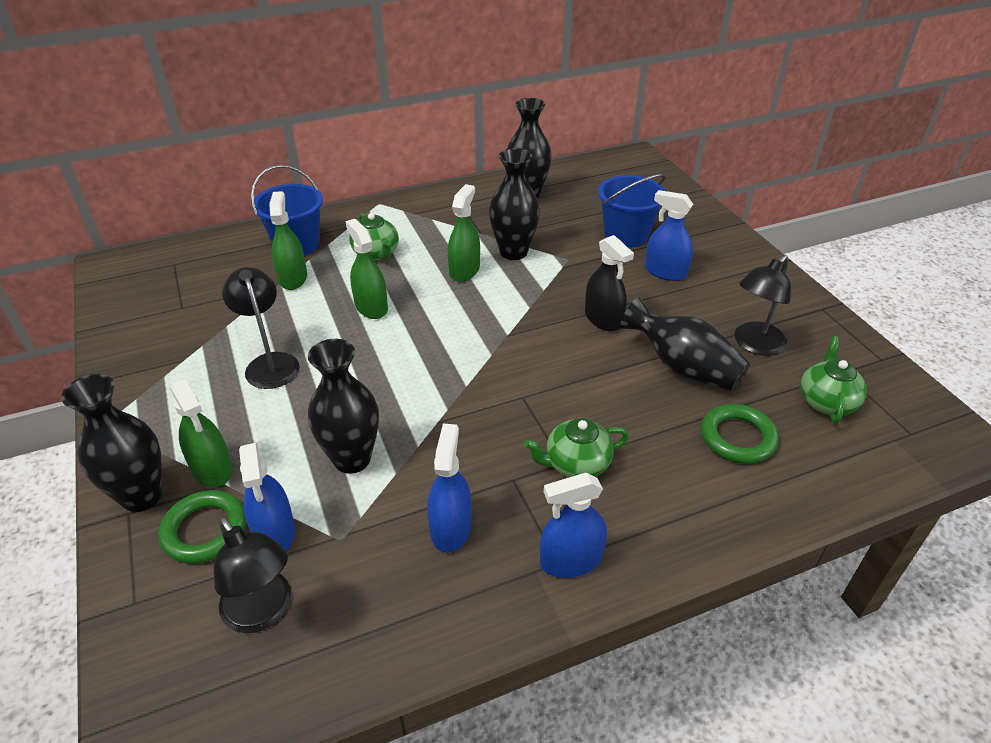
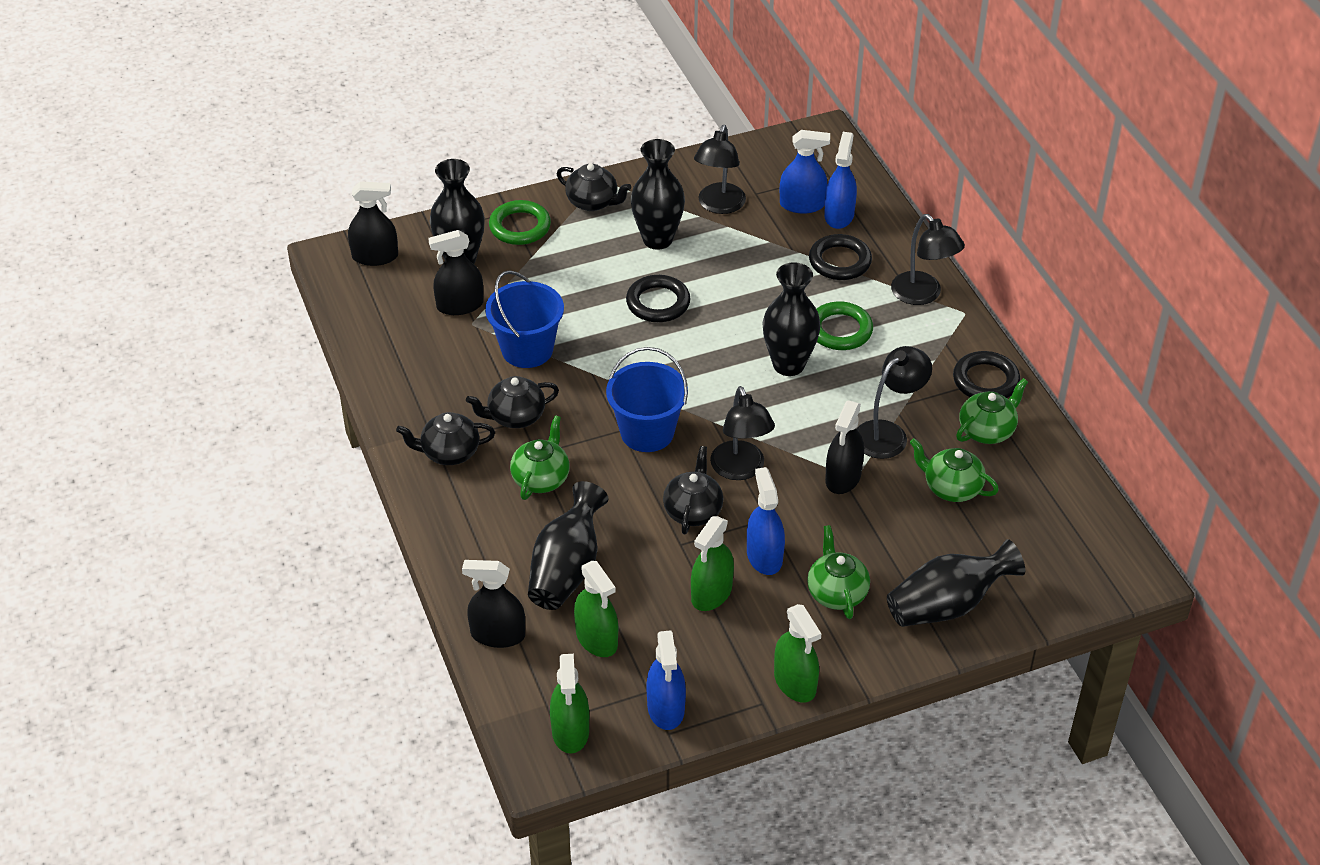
black lamp: [214,517,291,633] [222,267,300,389] [734,255,791,356] = 3 -> [694,125,746,214] [710,386,775,480] [857,346,932,459] [891,214,965,305] = 4
black ring: none = 0 -> [626,275,690,322] [809,234,872,280] [953,351,1020,398] = 3
black spray bottle: [585,235,634,331] = 1 -> [348,181,398,266] [428,230,484,315] [462,560,525,648] [825,400,864,494] = 4
black teapot: none = 0 -> [396,412,495,465] [466,376,559,428] [557,163,631,211] [663,446,723,534] = 4
green teapot: [349,213,399,260] [524,418,629,477] [800,336,867,423] = 3 -> [510,415,570,500] [807,525,870,619] [910,438,999,502] [956,378,1028,444] = 4

